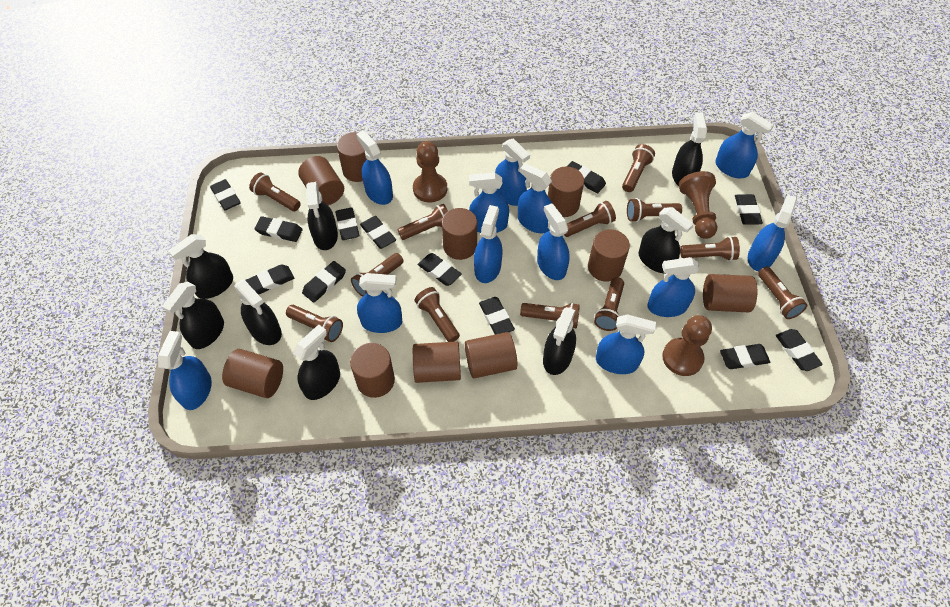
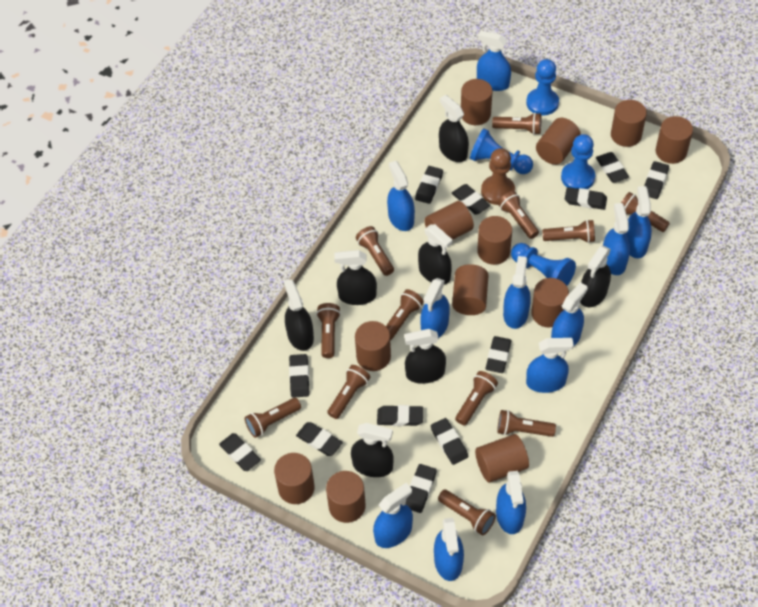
black spray bottle: [162,282,224,349] [168,234,233,299] [234,280,282,345] [293,324,340,400] [306,182,338,250] [543,307,576,375] [639,207,694,273] [672,112,707,186] = 8 -> [284,279,314,351] [334,250,377,305] [351,423,394,477] [404,329,446,384] [418,224,453,285] [439,95,469,162] [580,246,611,307] = 7
blue pawn: none = 0 -> [470,128,533,174] [511,243,576,286] [526,59,559,115] [561,134,595,189] = 4
blue spray bottle: [158,331,212,410] [356,131,393,205] [357,273,402,333] [469,172,509,233] [474,205,503,283] [495,138,530,206] [518,163,552,233] [537,203,570,280] [596,314,656,374] [647,257,700,317] [715,112,774,178] [748,195,797,271] = 12 -> [373,483,413,548] [387,161,415,231] [420,278,450,338] [434,518,464,581] [477,31,511,91] [496,471,526,534] [503,256,531,329] [526,338,574,393] [551,282,588,347] [603,203,630,275] [626,186,652,258] = 11
brown cylinder: [222,349,283,398] [298,156,344,205] [337,132,367,182] [350,343,395,398] [413,341,461,383] [442,208,477,260] [465,332,517,378] [548,167,584,217] [588,229,630,282] [703,274,757,313] = 10 -> [274,453,315,504] [326,471,366,523] [355,321,391,371] [425,201,474,240] [452,264,489,315] [461,79,493,125] [475,434,529,483] [477,216,512,265] [531,278,569,327] [536,118,581,165] [611,100,647,147] [656,116,693,164] = 12
brown pawn: [413,141,447,202] [662,315,712,376] [679,171,718,239] = 3 -> [481,148,515,205] = 1

